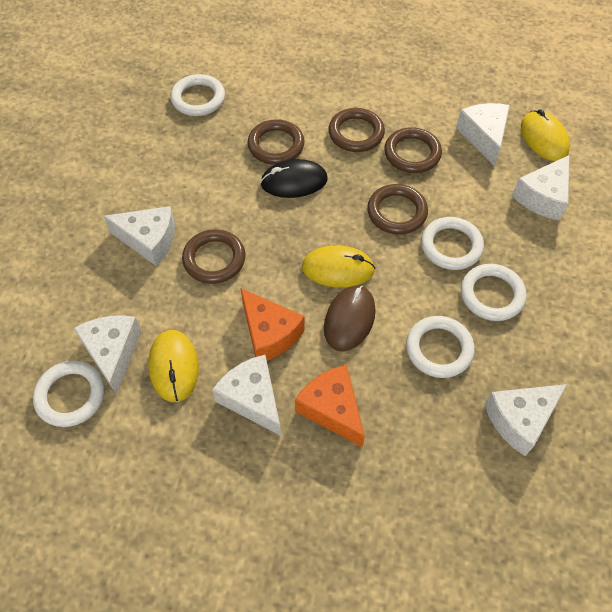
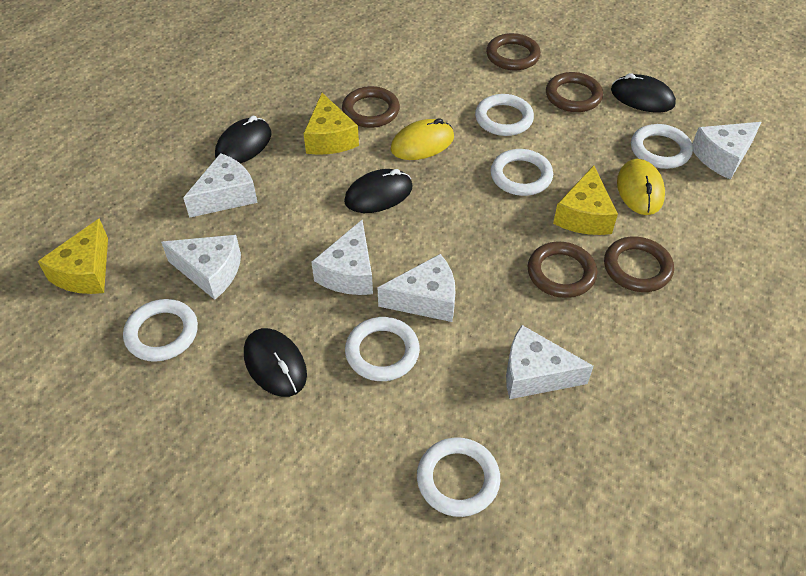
black mouse: [260,159,328,198] = 1 -> [215,116,271,164] [244,328,307,397] [344,169,413,213] [611,73,676,113] = 4
brown mouse: [324,286,376,351] = 1 -> none = 0
orange cheese: [241,288,305,361] [295,365,365,447] = 2 -> none = 0
white ring: [33,360,105,427] [171,74,225,116] [406,316,475,378] [421,217,484,270] [461,264,527,321] = 5 -> [123,299,198,362] [345,317,420,381] [417,437,500,517] [475,94,534,136] [491,149,553,196] [631,124,693,169] = 6
yellow cheese: none = 0 -> [38,219,108,294] [303,93,359,155] [553,165,618,235] = 3
yellow mouse: [148,330,199,402] [302,245,375,288] [521,109,570,161] = 3 -> [390,118,454,160] [617,159,665,215] = 2

